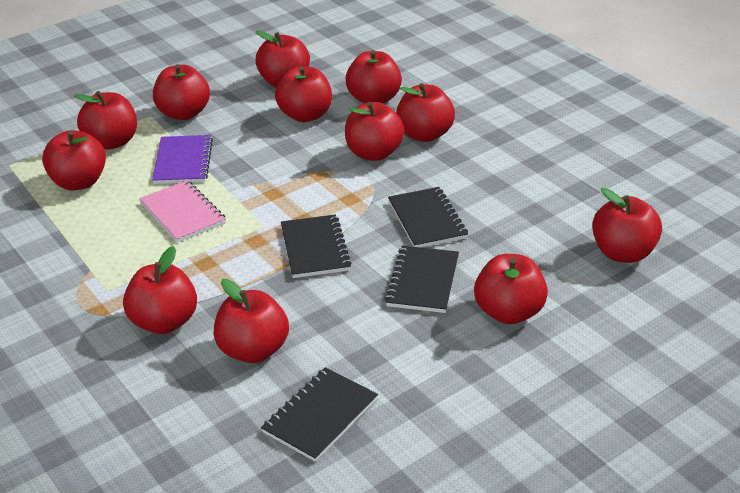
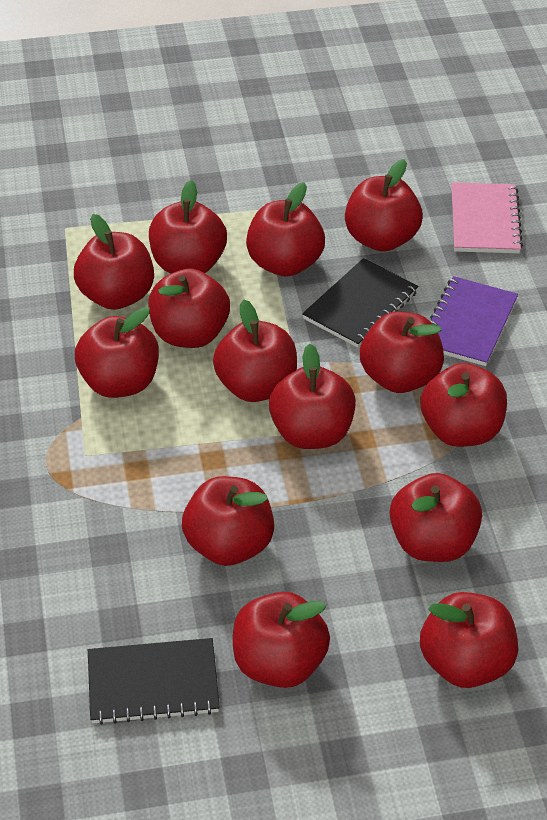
black notebook: [261,367,378,462] [281,214,352,278] [385,246,459,313] [388,187,468,248] = 4 -> [88,638,220,725] [302,258,419,348] = 2
red apple: [42,130,106,191] [74,91,137,150] [123,246,197,334] [153,64,210,120] [214,279,289,363] [255,31,310,87] [275,66,332,122] [345,102,405,161] [346,50,402,104] [396,83,455,142] [474,254,548,324] [592,188,662,263] = 12 -> [74,214,154,310] [75,307,159,398] [148,268,230,348] [149,180,227,273] [182,476,274,566] [213,300,297,402] [233,592,330,688] [246,182,325,277] [269,344,356,449] [345,159,423,252] [360,311,444,393] [390,473,482,562] [420,363,507,447] [420,592,518,688] = 14

